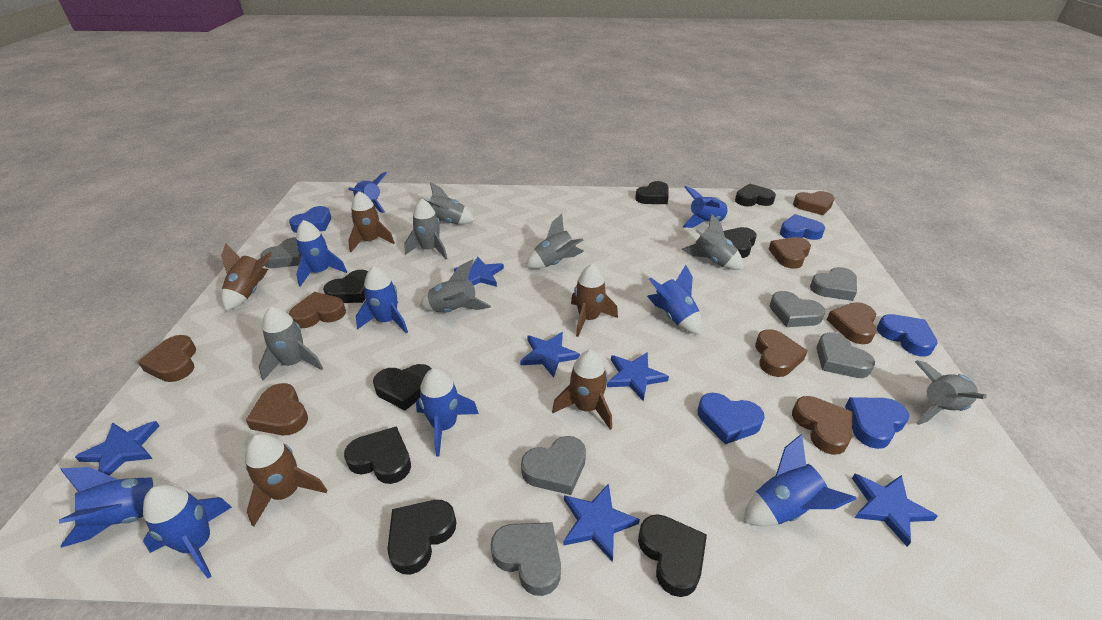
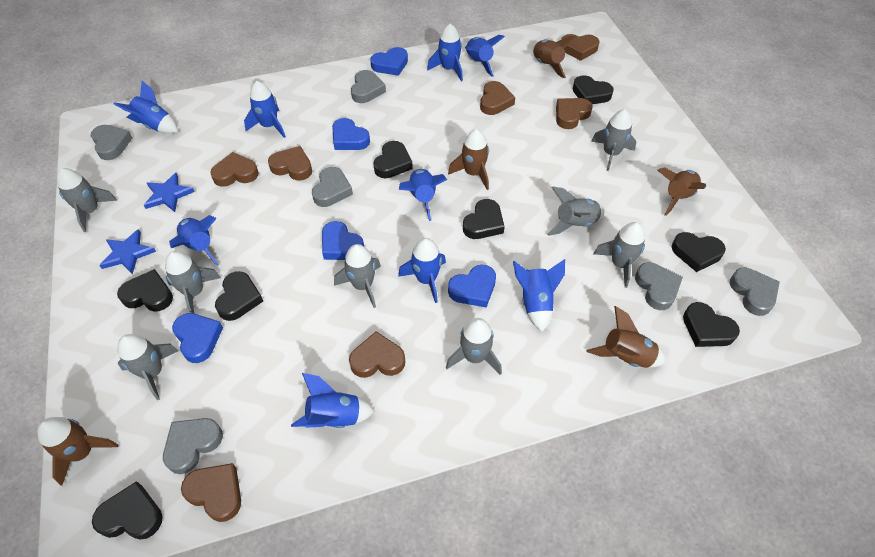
blue star: [75,421,159,476] [454,257,504,287] [520,332,580,378] [563,484,640,562] [607,352,669,401] [852,474,938,547] = 6 -> [99,229,156,274] [144,173,195,212] = 2
brown heart: [138,335,196,382] [246,383,308,436] [289,292,346,328] [755,329,808,377] [769,237,811,269] [792,396,853,455] [793,191,834,215] [827,302,877,344] = 8 -> [181,463,241,522] [210,152,259,187] [268,146,312,181] [349,331,405,378] [480,81,515,115] [556,98,593,129] [561,34,600,61] = 7
grey rocket: [259,307,323,380] [404,199,447,259] [420,260,491,312] [424,182,475,225] [526,214,584,269] [682,214,744,270] [915,360,986,425] = 7 -> [57,168,117,232] [117,334,179,400] [165,251,221,313] [334,244,381,308] [446,318,502,375] [547,187,605,236] [591,109,636,171] [593,222,645,288] = 8

